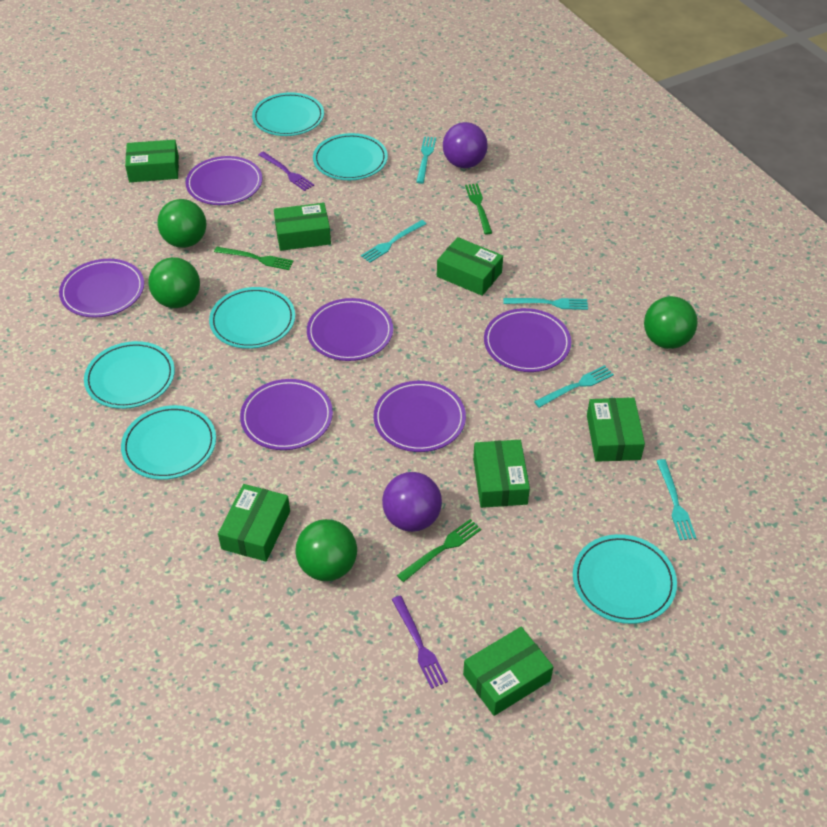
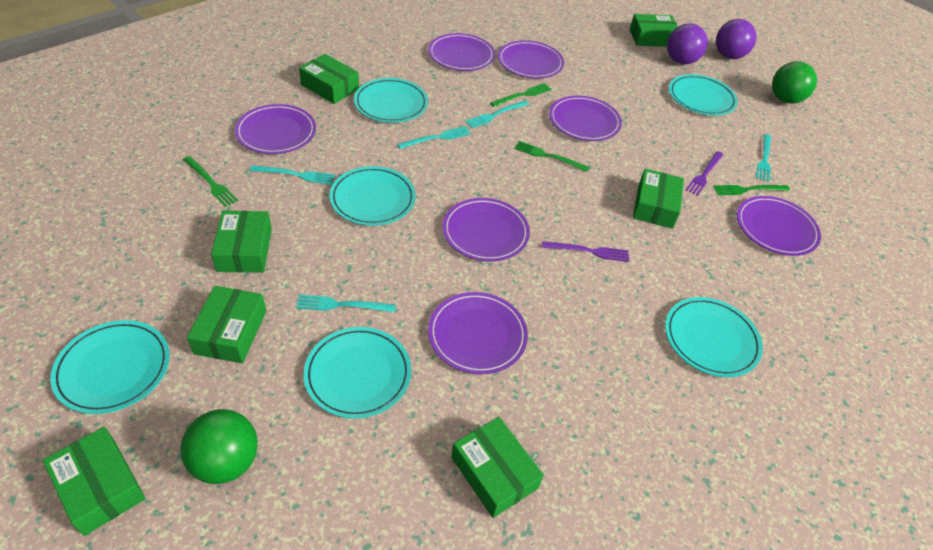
green ball: [148,257,200,308] [157,199,206,248] [295,519,357,581] [644,296,697,349] = 4 -> [181,409,258,484] [772,61,817,104] = 2
green fork: [214,247,294,270] [397,519,481,582] [465,183,492,235] = 3 -> [183,156,238,207] [490,83,552,107] [514,141,590,172] [713,185,790,195] = 4
purple plate: [59,259,144,318] [185,156,262,205] [240,379,333,450] [307,298,393,361] [373,381,466,452] [484,308,571,372] = 6 -> [235,104,316,154] [428,33,495,71] [428,292,528,374] [443,198,530,262] [498,40,564,78] [549,96,622,141] [737,196,821,256] = 7

